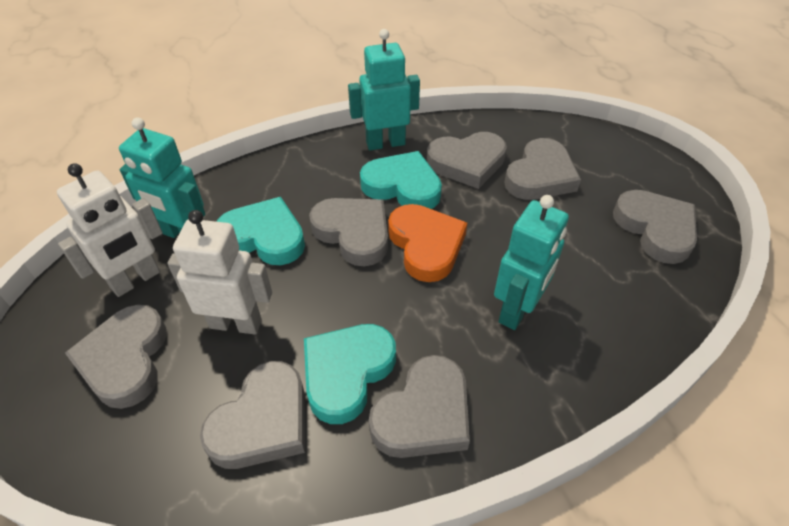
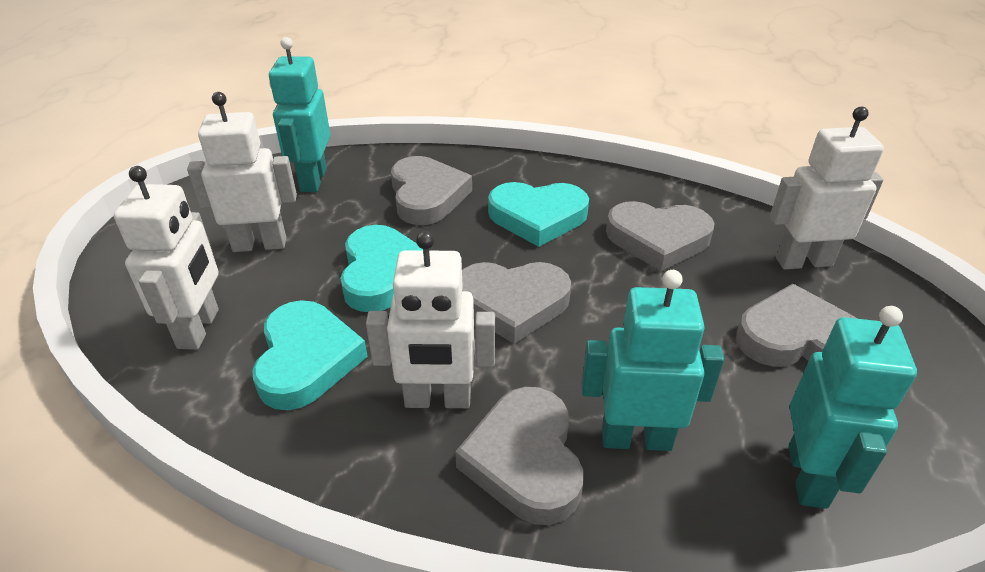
grey heart: [65,305,167,409] [200,361,305,469] [309,198,388,266] [369,355,470,458] [427,132,507,189] [504,138,581,200] [613,190,697,264] = 7 -> [391,156,472,225] [455,387,583,525] [462,262,571,344] [606,201,715,271] [736,284,857,367] = 5
orange heart: [388,204,467,282] = 1 -> none = 0
white robot: [57,163,163,297] [167,210,272,334] = 2 -> [114,166,219,350] [187,92,297,252] [366,231,495,408] [770,107,884,269] = 4

